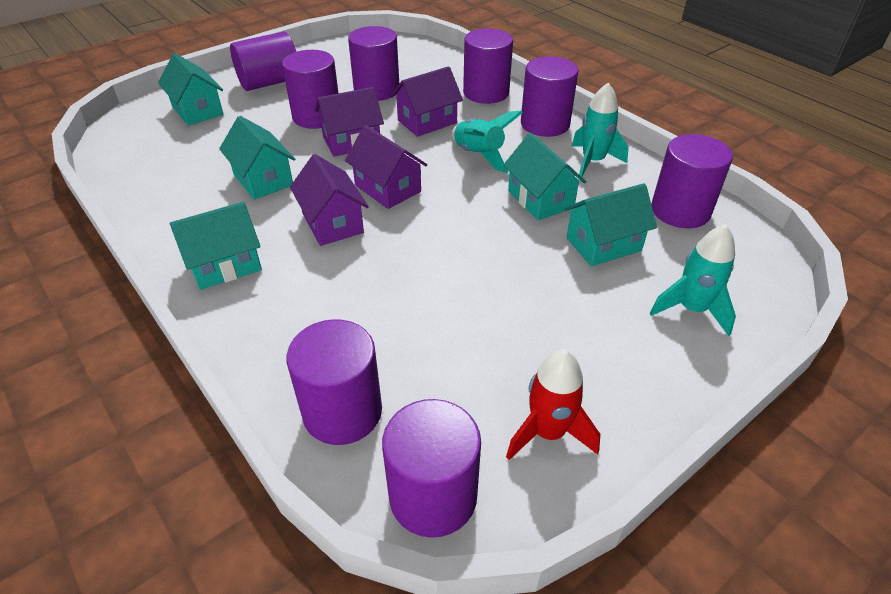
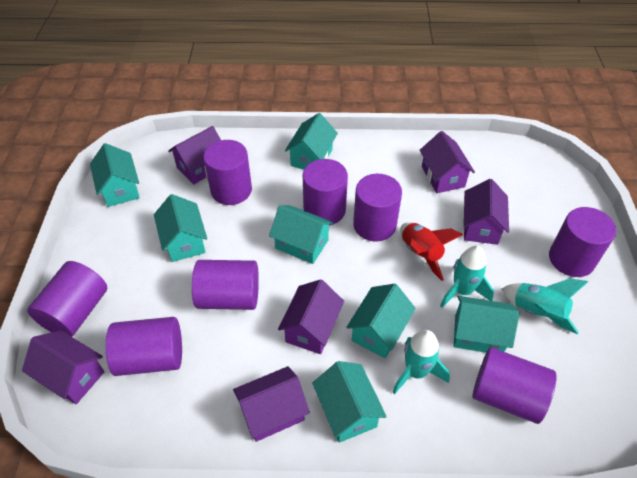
purple house: [290,154,369,246] [315,87,384,157] [345,125,427,209] [391,66,463,137] = 4 -> [22,331,104,404] [168,126,221,184] [233,366,310,442] [278,279,344,354] [420,131,475,193] [463,179,509,245] = 6
turquoise house: [158,53,223,126] [170,202,262,290] [219,116,295,200] [503,133,586,221] [564,183,657,266] = 5 -> [90,143,140,207] [154,194,207,262] [269,205,333,264] [285,113,338,170] [312,361,387,443] [346,284,416,358] [454,296,520,353] = 7

